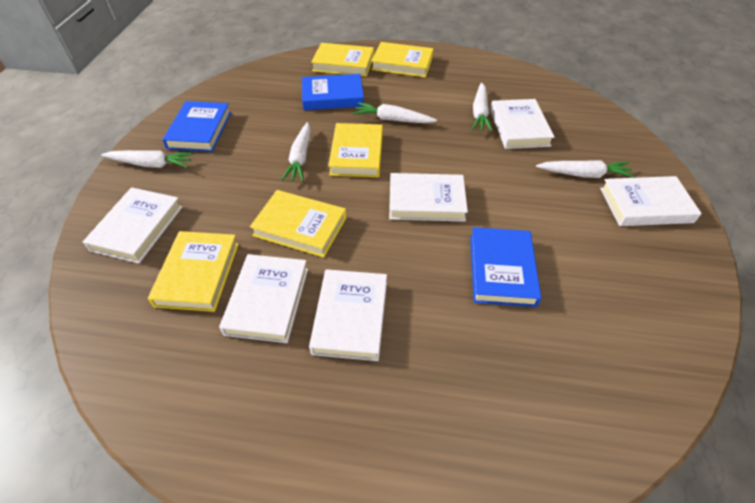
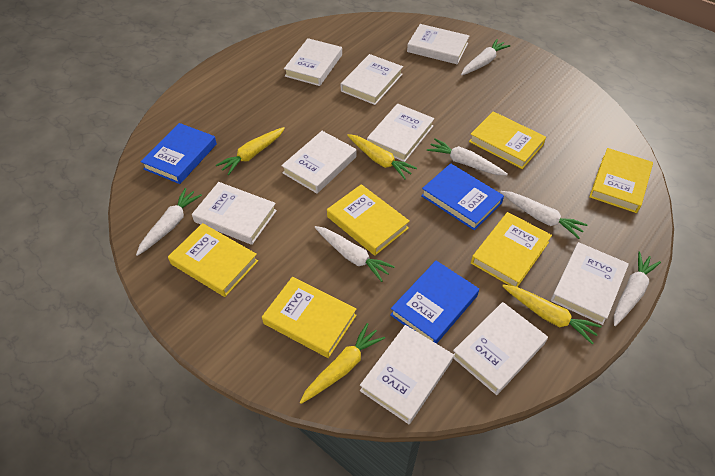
white book: [83,187,182,263] [219,254,308,343] [309,269,387,361] [389,173,468,222] [490,99,555,149] [600,176,702,226] = 6 -> [192,182,277,245] [281,131,356,193] [284,38,342,86] [341,54,403,105] [360,325,454,424] [367,104,434,162] [407,24,469,64] [453,302,548,395] [551,242,629,325] = 9
white carrot: [101,150,194,168] [281,122,311,182] [353,102,437,123] [472,83,493,132] [536,160,635,178] = 5 -> [136,188,202,256] [315,226,395,282] [427,138,508,175] [461,39,511,75] [500,191,587,239] [614,252,661,326] = 6
yellow book: [148,231,239,312] [250,190,346,258] [311,43,374,77] [328,123,383,177] [371,42,433,77] = 5 -> [168,223,258,297] [262,277,357,358] [327,184,409,256] [469,111,546,169] [471,212,552,287] [589,148,653,213] = 6
yellow carrot: none = 0 -> [216,127,285,175] [300,323,385,404] [347,134,417,179] [502,284,602,344] = 4

